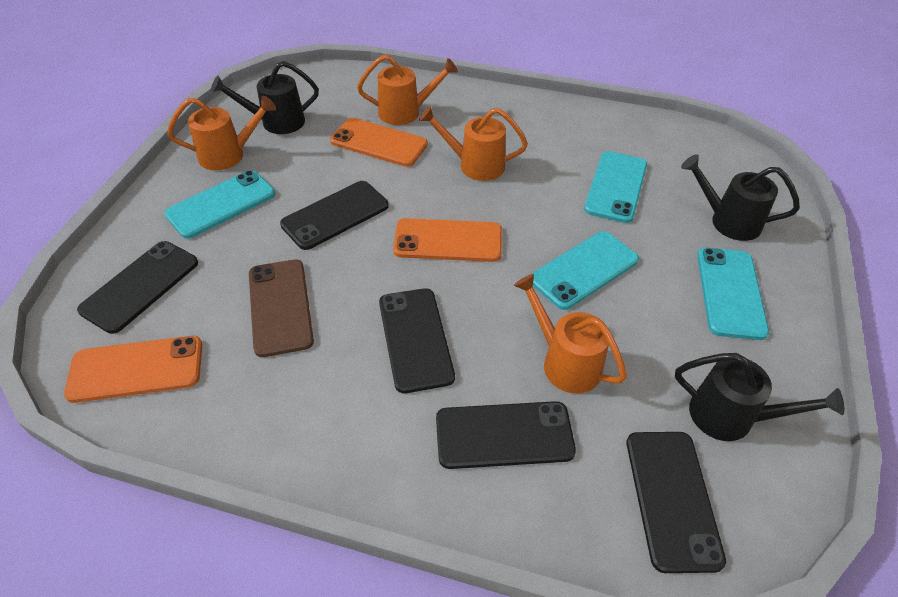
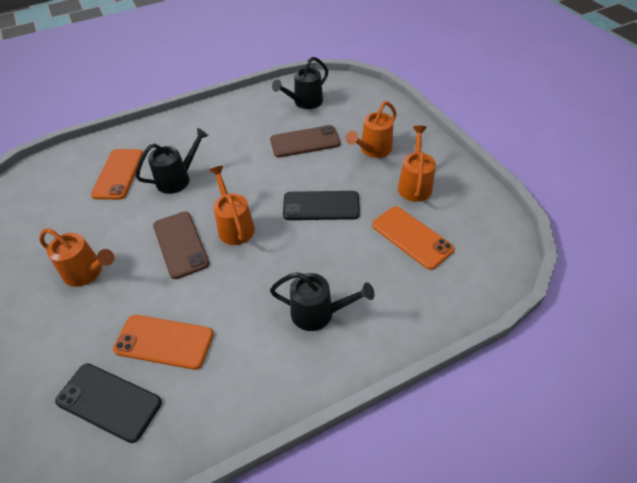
black phone: [77,241,198,334] [280,181,389,250] [379,288,455,393] [436,401,576,469] [627,432,726,573] = 5 -> [55,364,162,443] [283,191,360,220] = 2
brown phone: [249,259,314,357] = 1 -> [153,211,209,279] [270,125,340,158] = 2
turquoise phone: [164,170,275,239] [532,231,639,310] [584,151,647,223] [697,248,769,340] = 4 -> none = 0

